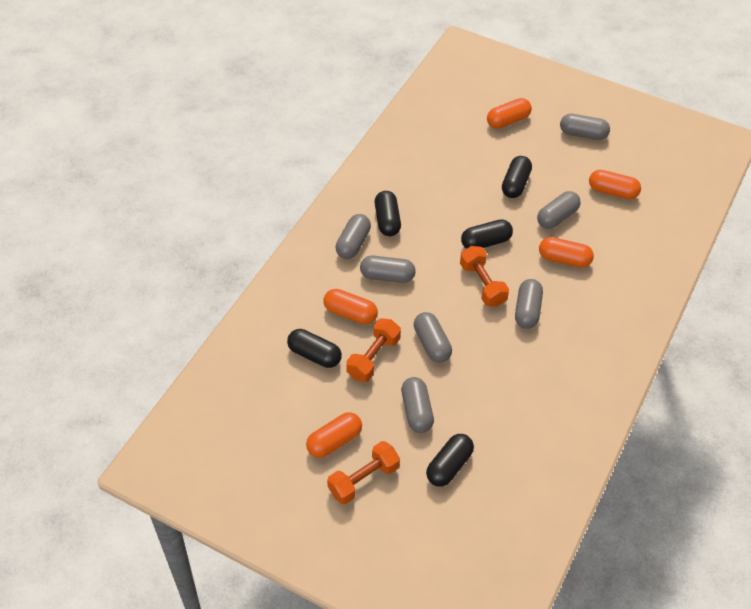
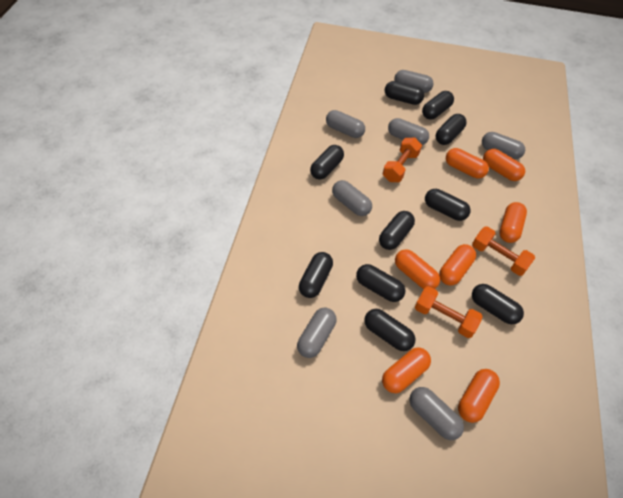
black capsule: [287,329,342,368] [375,191,401,236] [426,434,474,487] [461,219,513,249] [502,156,532,198] = 5 -> [299,252,333,298] [310,145,344,180] [356,264,405,302] [364,309,416,351] [379,211,415,250] [385,81,424,105] [422,91,454,120] [425,189,471,221] [435,114,467,145] [472,284,524,324] = 10
orange capsule: [306,412,362,458] [324,289,378,324] [487,98,532,129] [539,237,594,268] [589,170,641,199] = 5 -> [382,348,431,393] [395,249,440,289] [439,244,476,285] [446,148,489,178] [458,369,500,423] [483,149,525,181] [499,202,527,243] = 7

